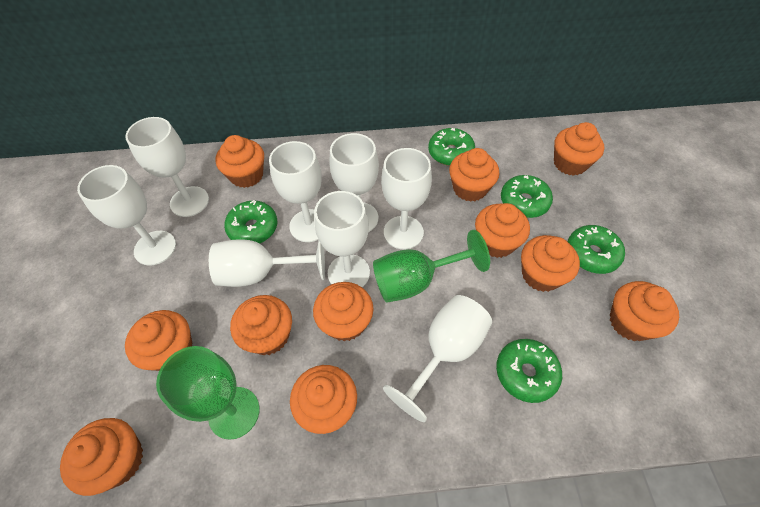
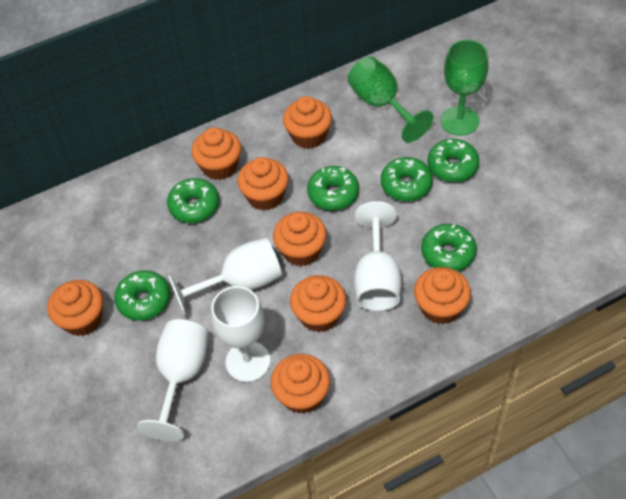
green donut: [224,200,277,243] [428,128,475,166] [496,339,562,403] [501,175,553,218] [568,225,625,274] = 5 -> [114,270,170,321] [167,178,219,223] [307,166,359,211] [381,157,433,201] [421,224,477,271] [427,139,479,182] = 6
orange cupcake: [60,418,143,496] [125,310,192,371] [215,135,264,188] [230,295,292,355] [290,365,357,434] [313,282,374,341] [449,148,499,202] [475,203,530,258] [521,235,580,292] [554,122,604,176] [610,281,679,341] = 11 -> [47,280,103,336] [191,127,241,180] [237,157,289,210] [271,354,330,414] [273,212,327,266] [283,96,332,149] [290,275,346,332] [414,267,471,324] = 8
white goblet: [77,165,176,266] [125,117,209,217] [209,239,325,287] [269,141,321,242] [314,191,370,287] [329,133,379,232] [381,148,432,249] [383,295,492,422] = 8 -> [137,319,208,441] [168,238,282,316] [211,286,270,382] [354,201,401,311] = 4

